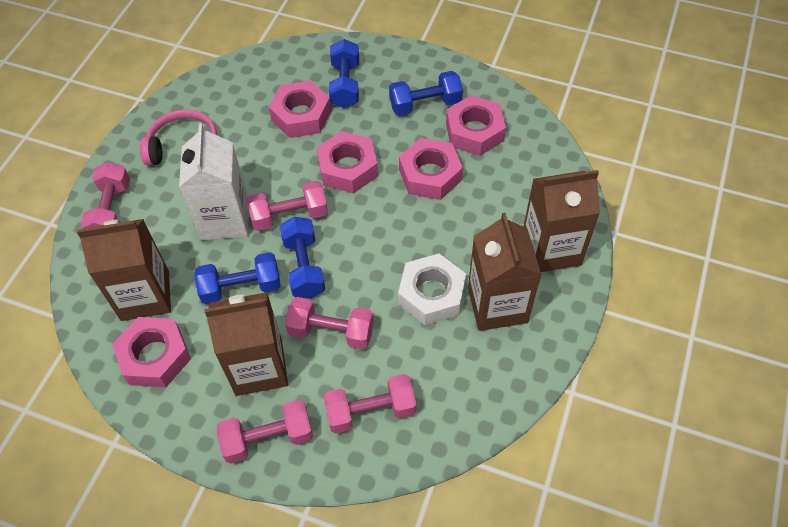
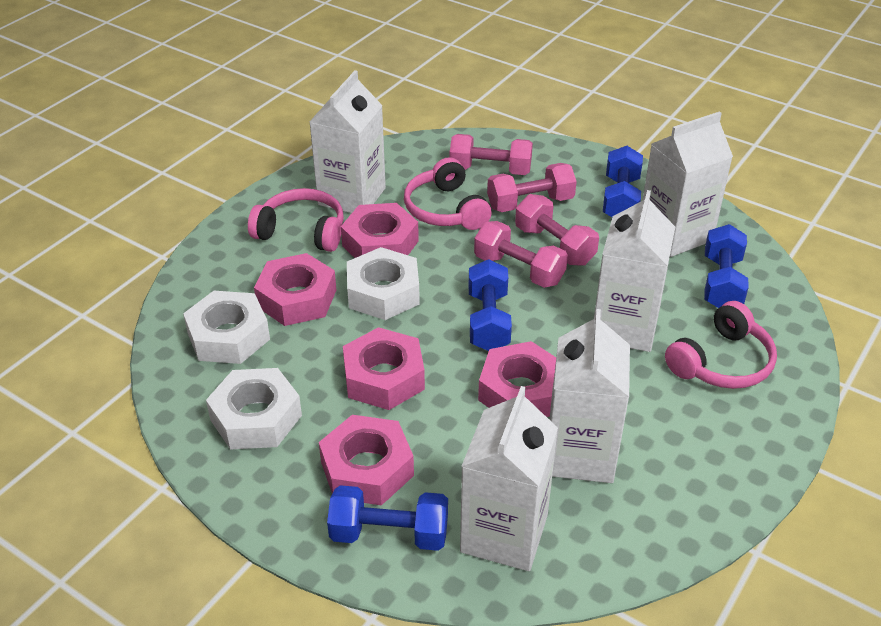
brown carton: [77,219,171,321] [204,292,288,396] [468,213,542,331] [523,170,600,272] = 4 -> none = 0
pink dumbbell: [81,162,130,229] [217,400,313,463] [247,181,328,231] [285,297,374,349] [323,374,416,433] = 5 -> [450,134,533,175] [474,221,568,288] [487,163,577,212] [515,194,599,266] = 4
pink headphones: [140,110,217,165] = 1 -> [248,188,344,252] [404,157,492,230] [665,301,777,389] = 3
white carton: [179,123,249,240] = 1 -> [309,70,386,213] [460,386,558,571] [550,309,630,483] [594,190,675,352] [642,111,733,257] = 5
white nut: [398,254,466,325] = 1 -> [183,291,270,364] [206,368,302,450] [347,247,420,320] = 3

